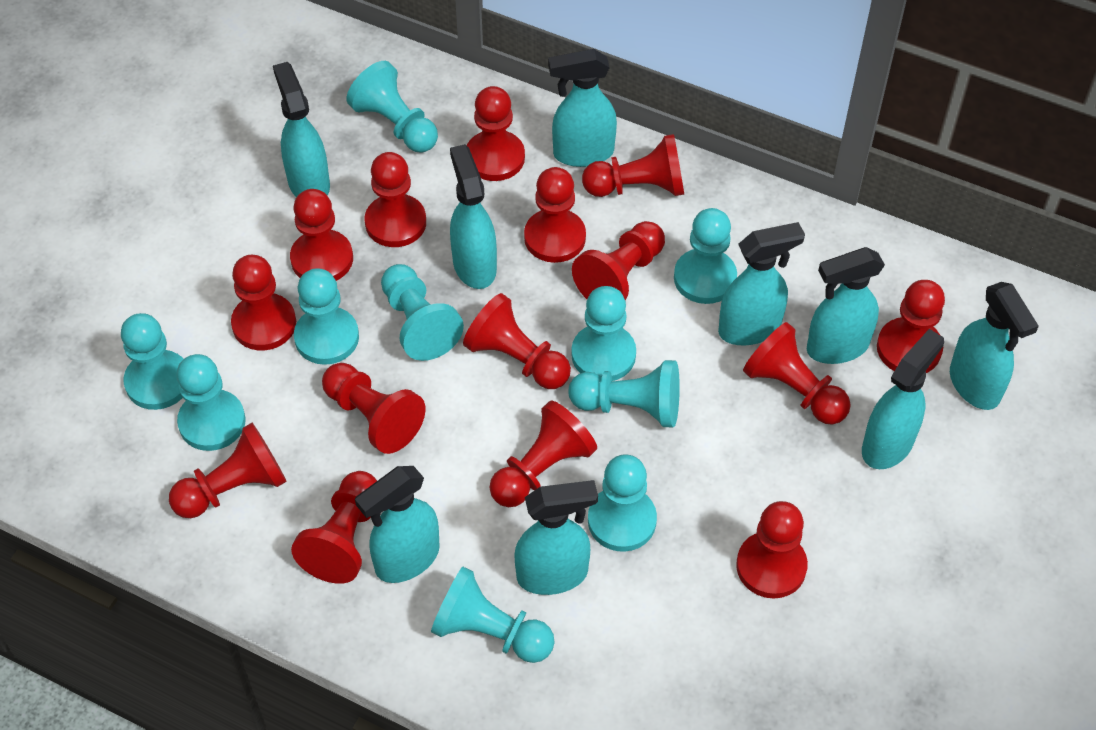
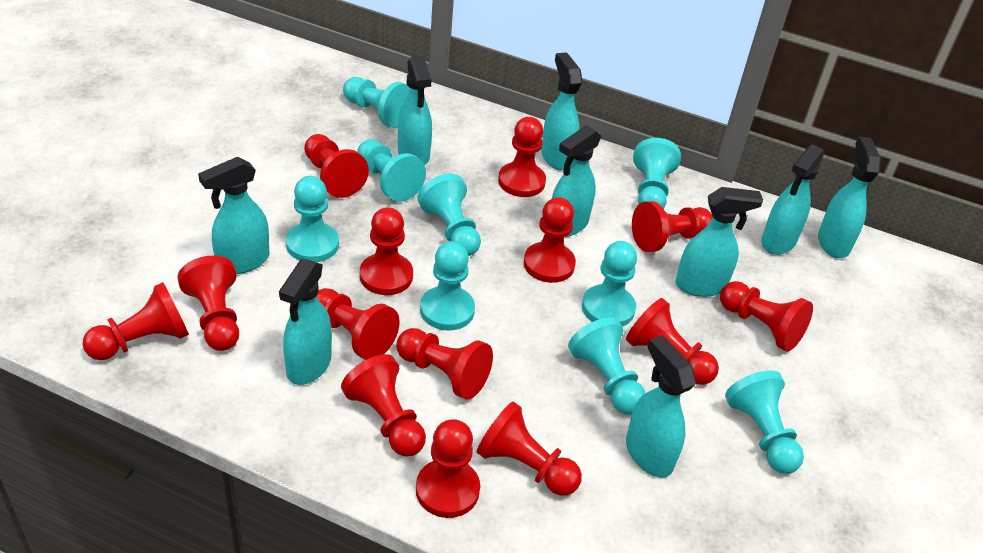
red pawn: [169,423,287,518] [231,255,296,351] [290,189,353,281] [291,471,377,584] [322,363,425,454] [364,152,426,247] [463,293,571,389] [467,86,525,181] [489,400,597,507] [524,167,586,263] [572,221,665,300] [582,134,684,197] [736,501,808,598] [743,322,851,425] [877,280,945,373] = 15 -> [82,282,189,360] [177,256,239,351] [304,134,369,198] [316,288,400,360] [341,354,426,457] [360,207,413,295] [396,328,493,400] [416,419,480,518] [477,402,582,496] [498,117,546,197] [524,197,576,283] [626,298,719,385] [632,201,713,252] [720,281,813,352] = 14
turquoise pawn: [121,313,184,410] [176,354,246,451] [294,268,359,365] [346,61,438,153] [381,264,464,361] [431,567,555,663] [569,360,680,428] [571,286,636,381] [588,454,657,552] [674,208,737,304] = 10 -> [286,176,339,262] [343,77,410,128] [357,139,426,202] [417,174,481,256] [420,241,475,331] [568,317,645,415] [582,241,637,327] [633,138,681,209] [725,370,804,474] = 9

